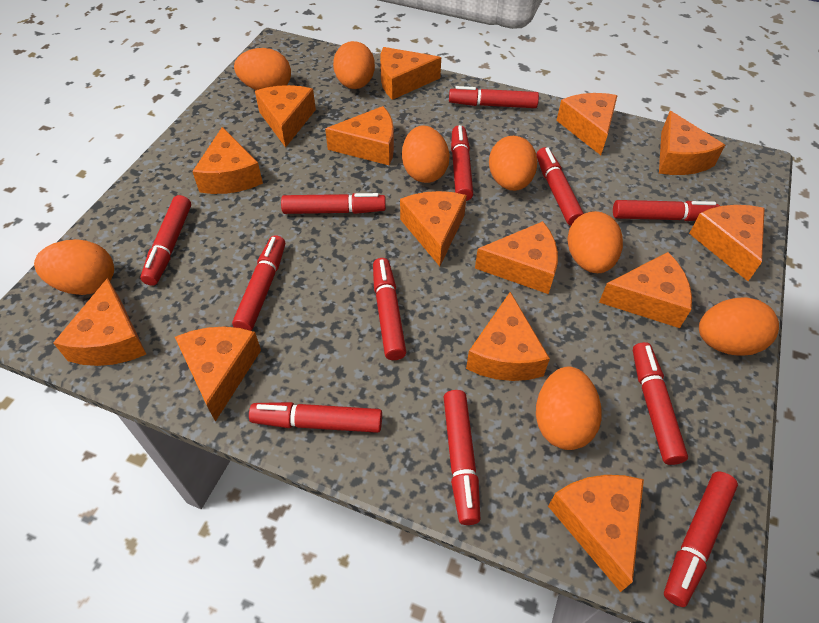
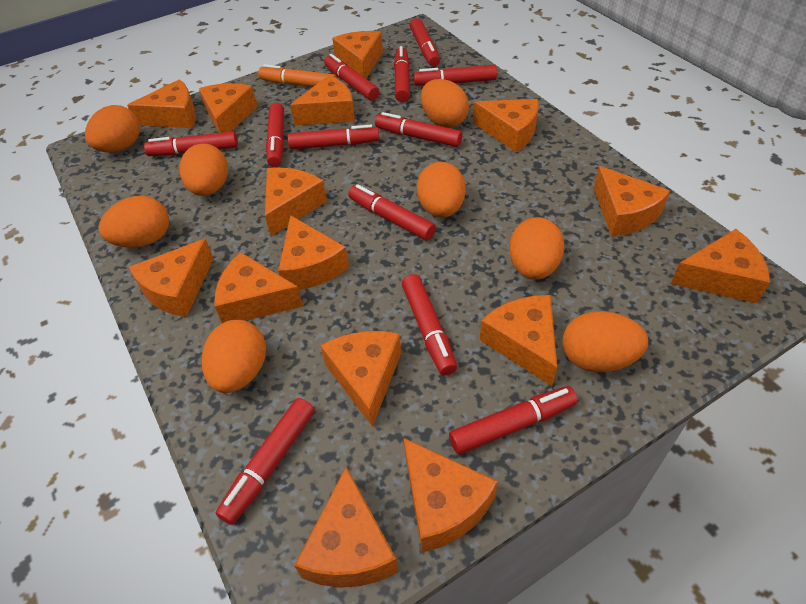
orange cheese: [53,278,146,366] [175,327,261,422] [192,127,263,194] [255,85,316,148] [325,106,394,165] [380,47,441,100] [400,191,467,266] [466,292,550,381] [475,221,558,294] [548,475,644,592] [556,93,618,155] [599,252,692,328] [659,111,725,175] [689,205,765,281] = 14 -> [127,79,196,128] [129,239,214,317] [199,83,257,133] [215,252,303,323] [265,168,327,236] [278,215,349,290] [290,75,355,125] [294,467,399,588] [320,331,401,427] [332,31,383,78] [404,438,498,553] [473,99,539,152] [480,295,557,386] [594,166,670,237] [671,229,770,303] = 15
orange marker: none = 0 -> [258,64,337,87] = 1

